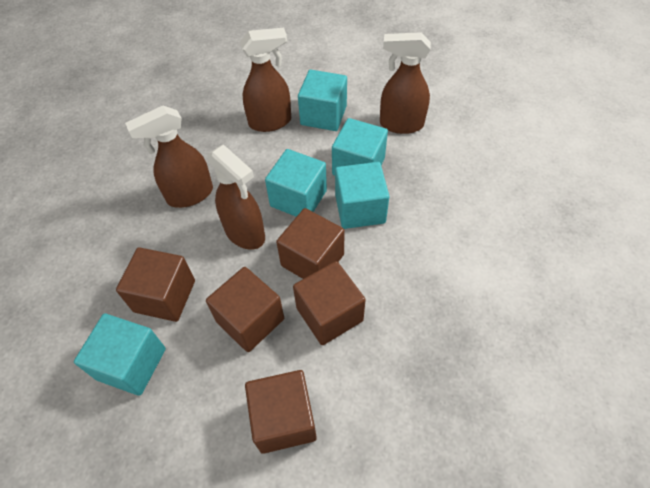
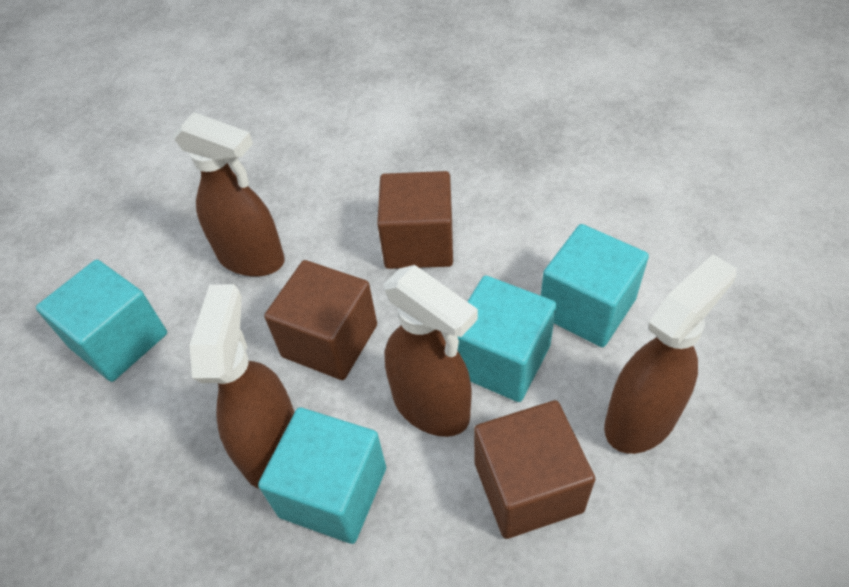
brown cube: [116,247,195,322] [206,267,284,352] [245,370,317,454] [276,208,345,279] [293,261,366,345] = 5 -> [264,260,377,380] [377,171,453,269] [474,400,595,539] = 3
turquoise cube: [74,313,166,396] [265,149,327,217] [298,70,347,131] [332,118,388,176] [335,162,389,229] = 5 -> [36,259,167,382] [258,407,386,544] [457,275,556,402] [541,224,649,347] = 4

